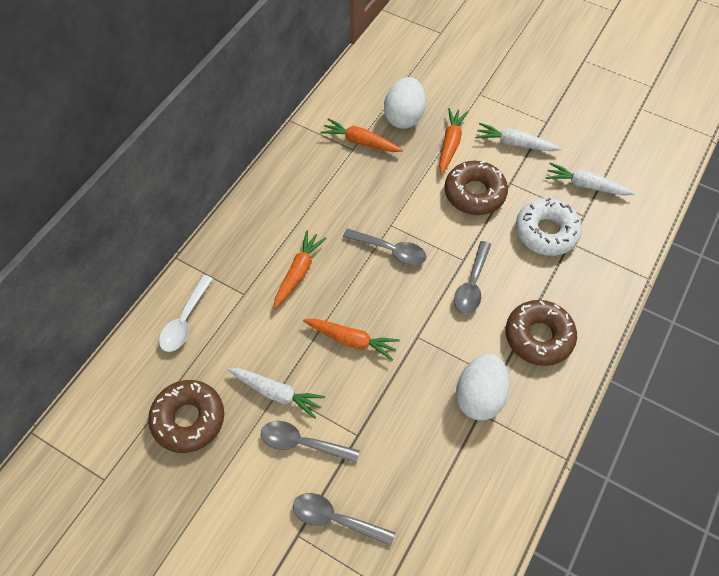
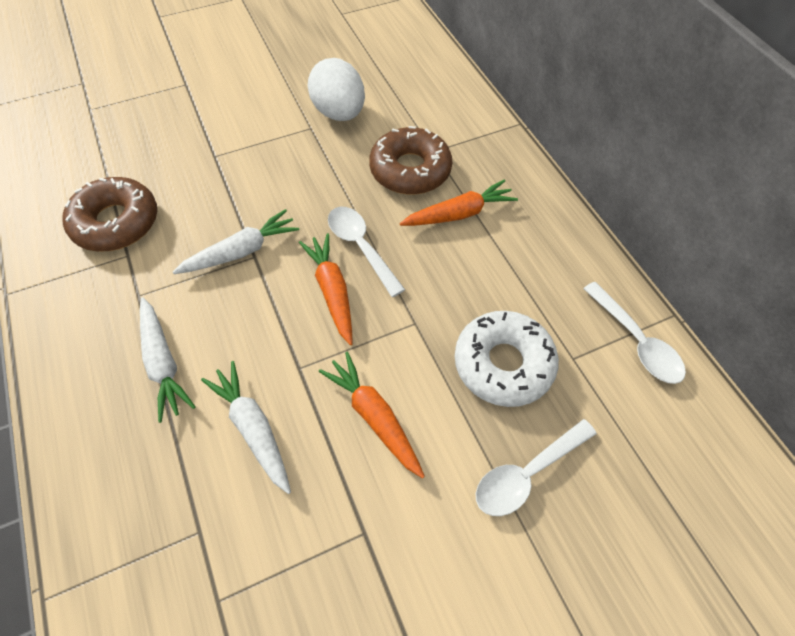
brown donut: [148,380,224,453] [445,161,508,215] [506,300,577,366] = 3 -> [62,177,157,251] [369,126,452,195] = 2
grey spoon: [261,421,360,463] [293,493,395,546] [343,229,426,265] [454,241,491,314] = 4 -> none = 0
orange carrot: [274,230,327,309] [303,319,400,361] [320,118,403,152] [439,108,468,175] = 4 -> [299,233,353,345] [319,352,425,478] [400,180,518,226] = 3
white egg: [384,77,426,129] [456,354,510,420] = 2 -> [307,58,365,121] = 1
white spoon: [159,275,213,352] = 1 -> [328,207,405,297] [476,419,597,516] [583,282,686,384] = 3

